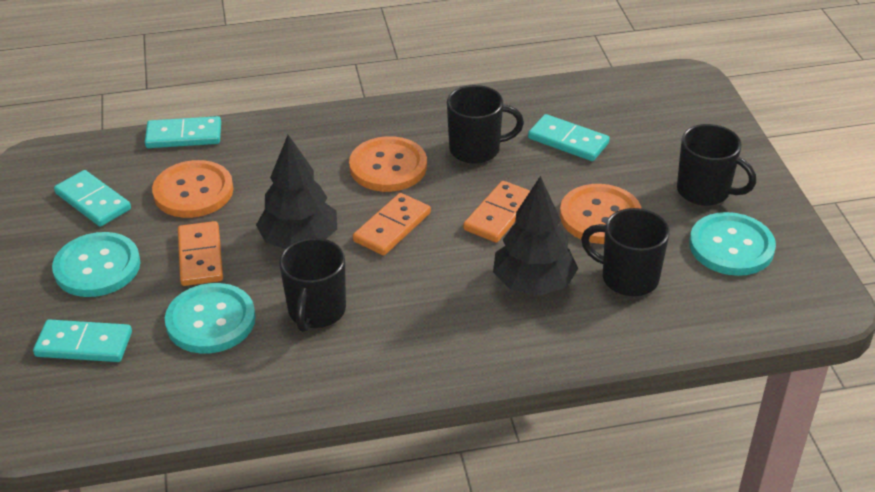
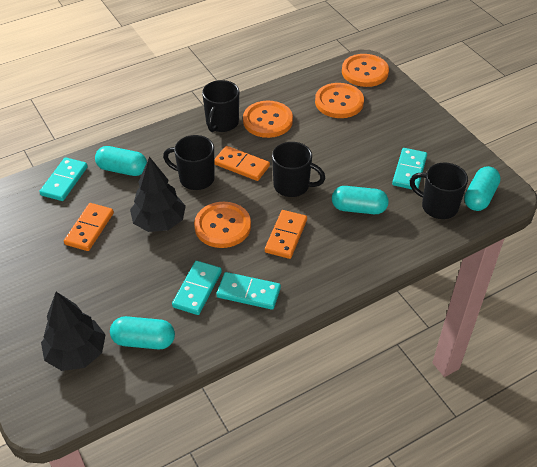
orange button: [152,160,233,218] [349,136,427,192] [560,184,642,244] = 3 -> [194,202,251,248] [243,101,293,138] [315,83,364,118] [342,54,389,87] = 4
turquoise button: [52,232,140,297] [165,283,256,354] [689,212,776,276] = 3 -> none = 0
turquoise capsule: none = 0 -> [95,146,147,176] [110,316,175,350] [332,186,389,214] [464,166,501,211] = 4

